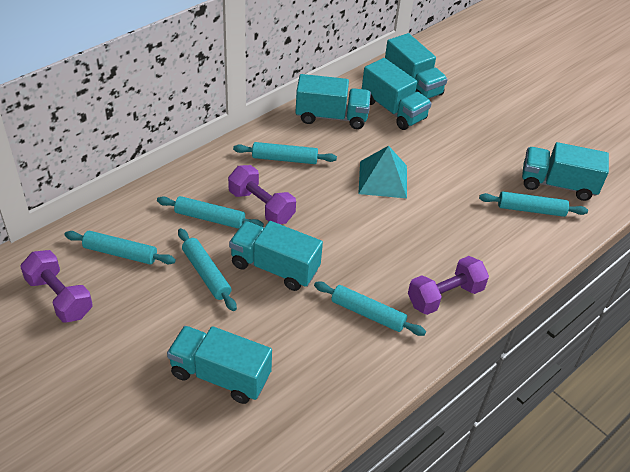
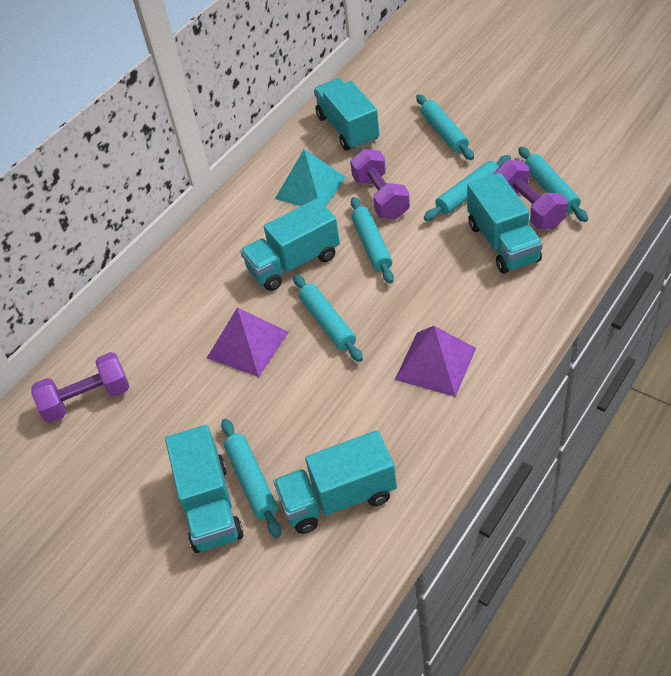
purple pyramid: none = 0 -> [207,308,289,377] [395,326,476,397] = 2
turquoise truck: [167,326,272,404] [229,221,323,291] [296,74,371,129] [362,58,432,130] [385,33,448,99] [522,142,609,201] = 6 -> [165,425,244,553] [240,199,340,291] [274,430,397,534] [314,78,379,151] [467,173,543,274] = 5

